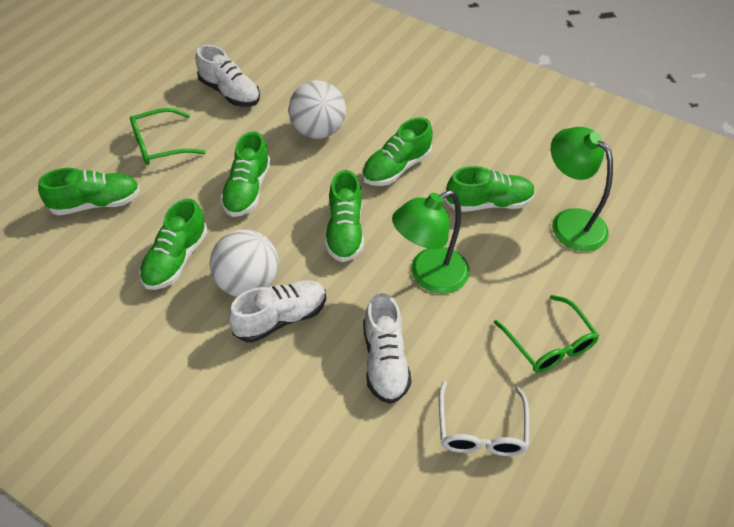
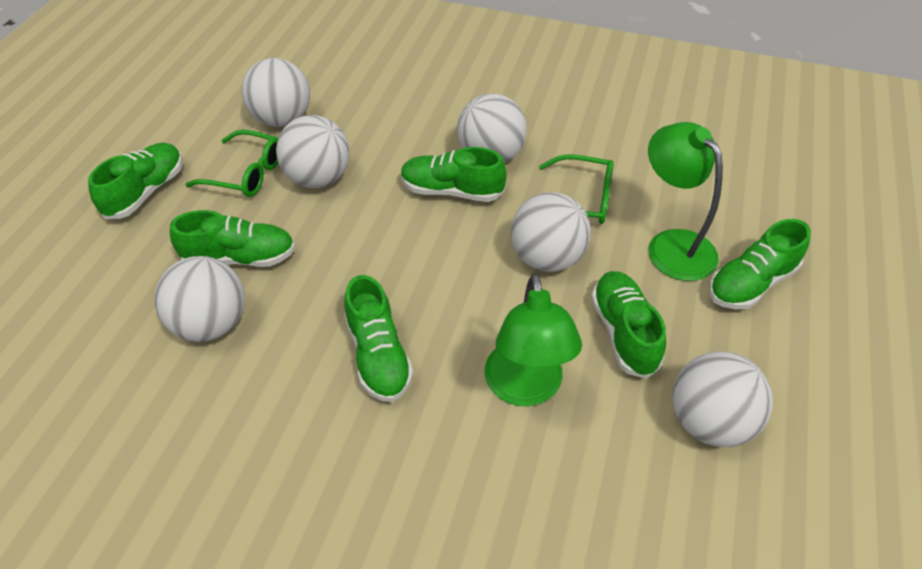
white ball: [210,229,279,297] [289,80,346,139] = 2 -> [154,256,245,342] [242,58,310,127] [276,115,350,188] [457,94,527,163] [511,192,591,272] [672,351,773,447] = 6
white glasses: [439,381,529,456] = 1 -> none = 0
white shoe: [196,45,260,107] [228,280,326,343] [363,293,411,404] = 3 -> none = 0

